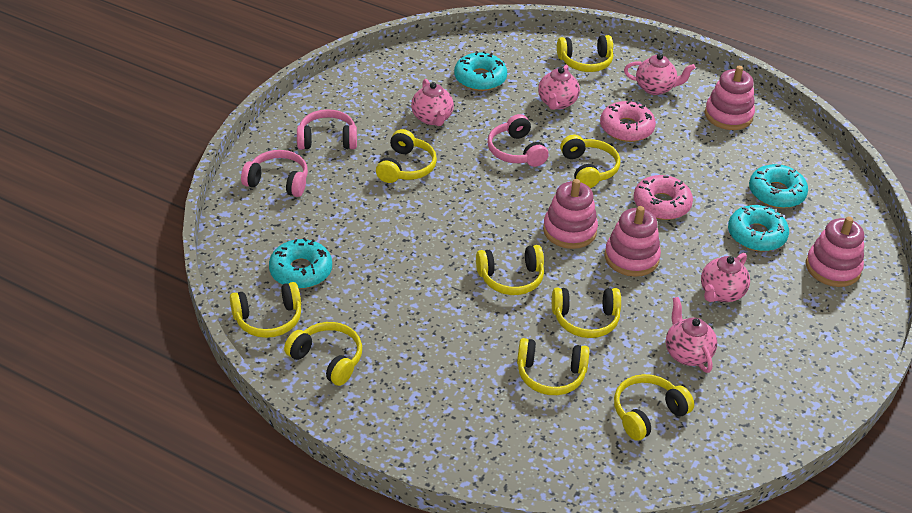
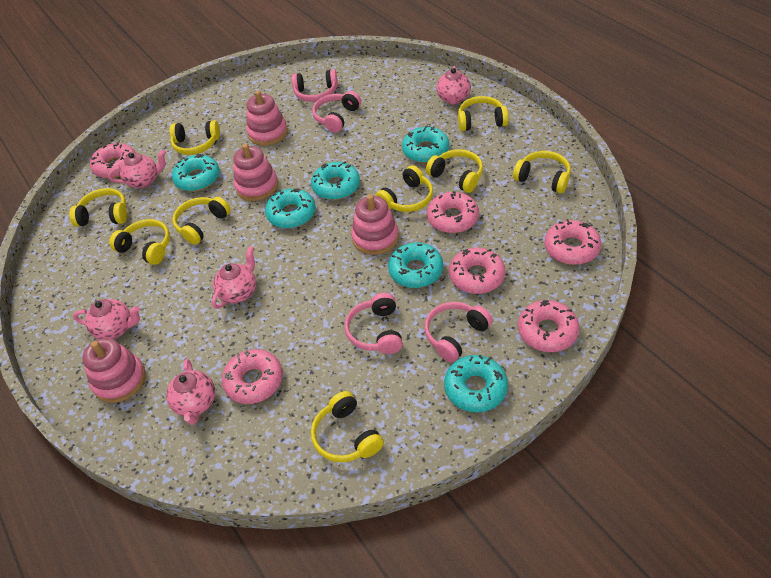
pink donut: [600,101,656,142] [634,175,693,220] = 2 -> [90,142,136,178] [222,349,283,404] [427,191,479,233] [449,248,505,294] [518,300,580,352] [544,219,601,265] = 6
pink headphones: [241,150,308,197] [297,109,357,150] [488,114,549,167] = 3 -> [291,69,338,102] [312,91,361,133] [345,293,403,354] [424,302,493,363] = 4
turquoise donut: [269,238,332,289] [454,51,507,91] [728,205,789,251] [749,164,808,208] = 4 -> [172,154,220,191] [265,188,316,228] [311,161,360,200] [388,243,443,288] [402,125,450,163] [444,355,508,412] = 6

